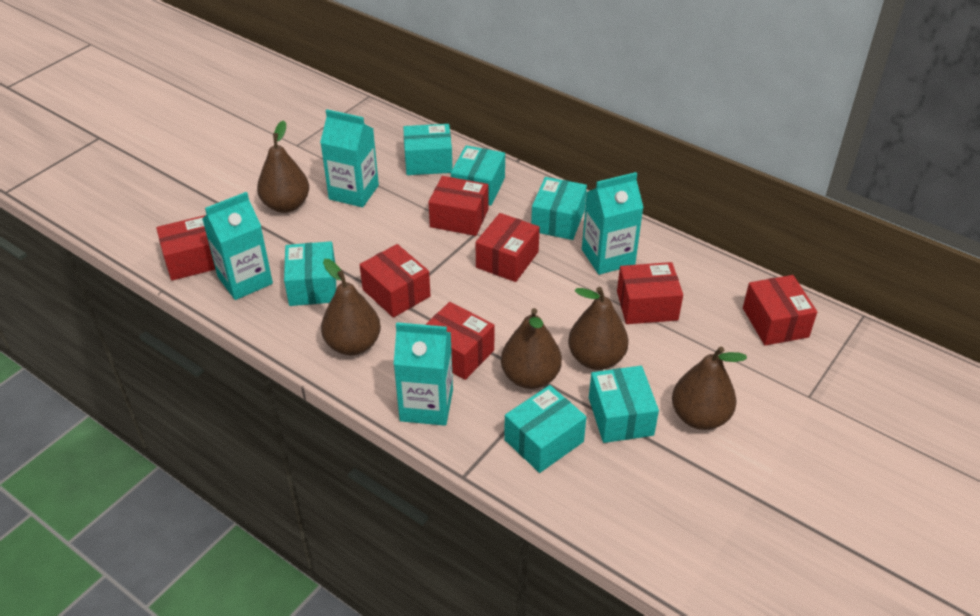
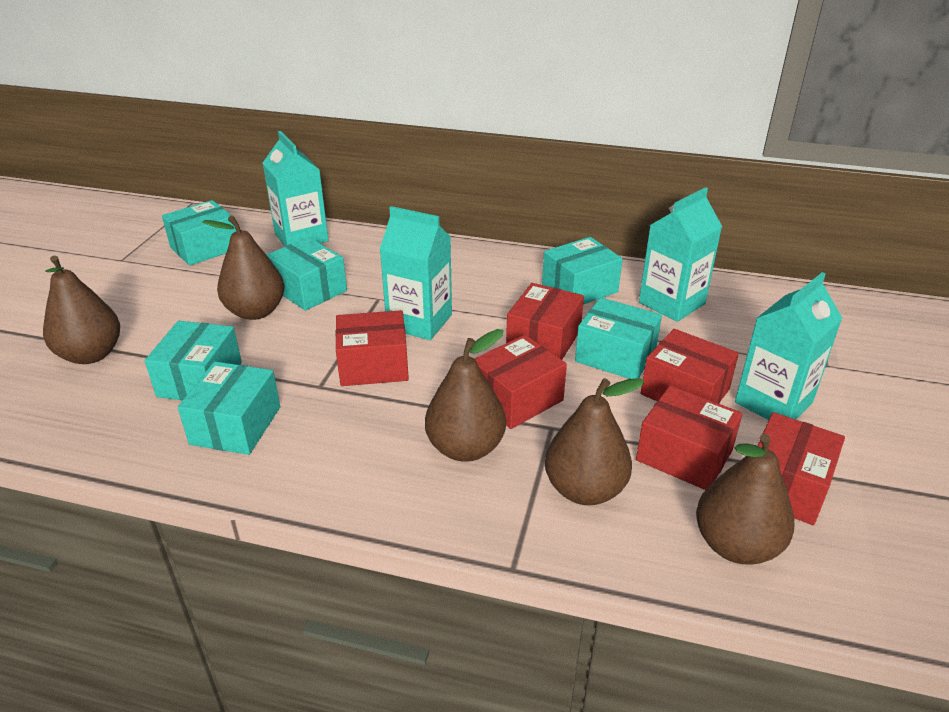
red box: [156,215,216,281] [360,244,431,318] [425,302,494,380] [428,176,488,236] [476,213,540,282] [617,262,683,324] [743,275,817,346] = 7 -> [335,310,409,386] [474,335,567,429] [506,283,584,360] [636,386,743,490] [641,329,739,404] [757,412,845,525] = 6

